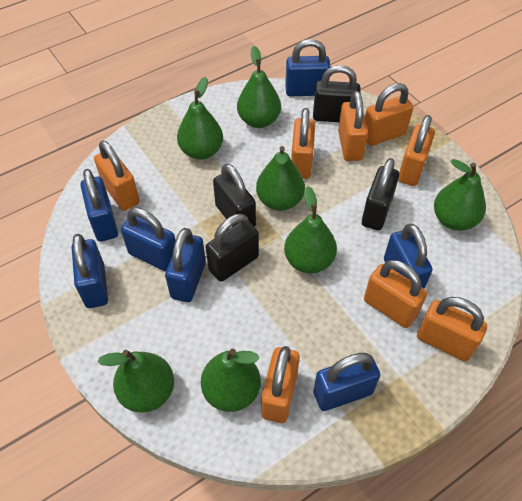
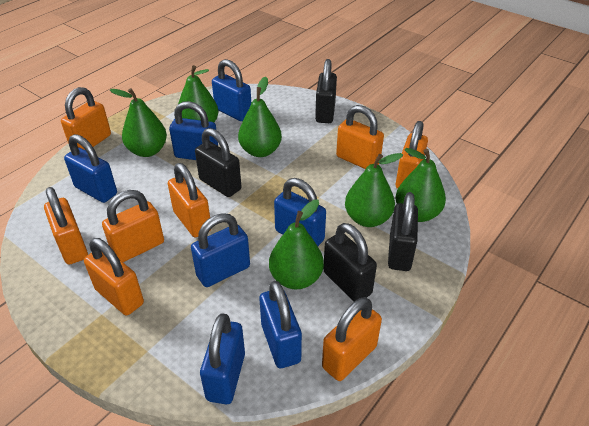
green pear: [98,350,174,413] [177,77,223,160] [201,349,261,412] [237,46,281,128] [256,146,305,211] [284,186,337,274] [434,159,486,231] = 7 -> [110,88,167,157] [178,65,218,122] [238,77,282,157] [269,200,324,289] [345,153,403,227] [396,148,446,222] = 6

